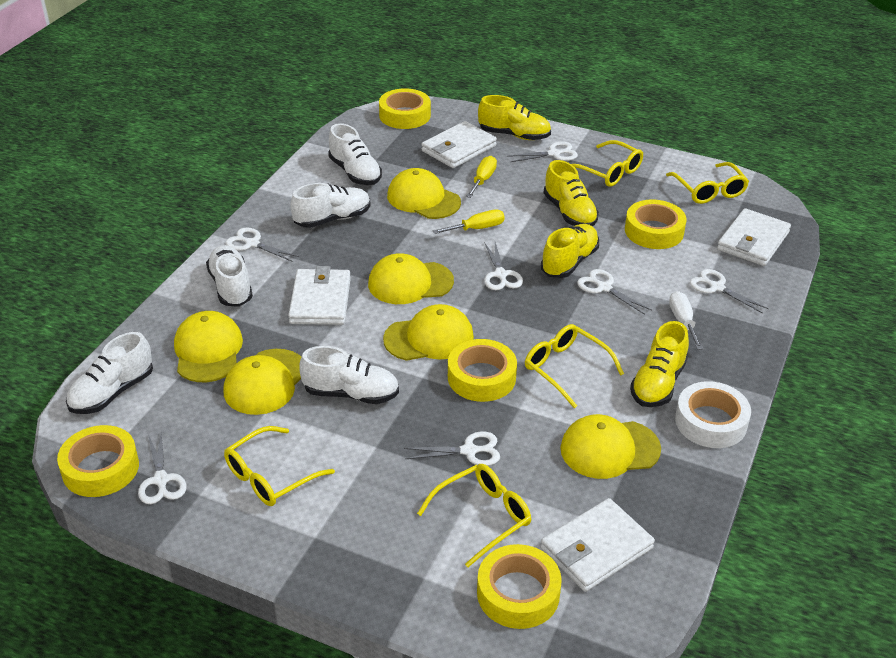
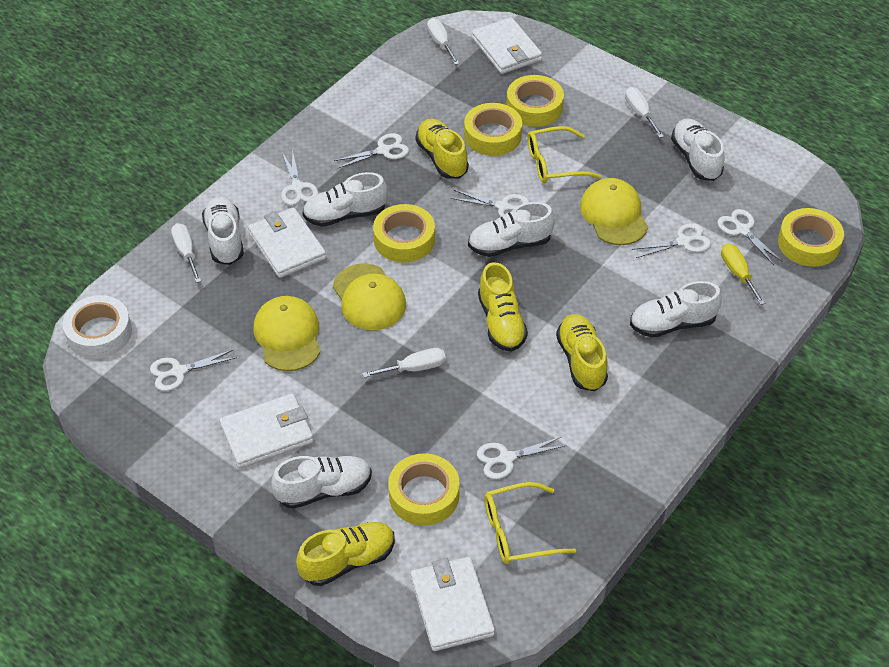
white screwdriver: [669,291,703,350] = 1 -> [171,223,201,283] [362,348,446,378] [427,18,459,65] [625,87,664,138] = 4
white shoe: [66,332,153,414] [206,245,253,307] [290,183,370,228] [299,346,399,404] [328,123,382,185] = 5 -> [202,197,244,265] [271,456,372,509] [302,172,387,227] [468,202,555,257] [630,281,722,338] [671,119,725,181] = 6
yellow cap: [174,311,243,382] [224,349,301,415] [368,253,454,304] [383,304,474,361] [387,168,461,219] [560,414,661,479] = 6 -> [254,296,320,371] [333,264,406,330] [580,178,648,245] = 3
yellow glasses: [224,426,335,506] [417,464,531,567] [525,324,624,408] [572,140,643,187] [666,162,749,204] = 5 -> [485,482,576,564] [528,126,601,183] = 2
yellow screwdriver: [433,210,505,234] [466,156,497,198] = 2 -> [721,243,765,305] = 1

